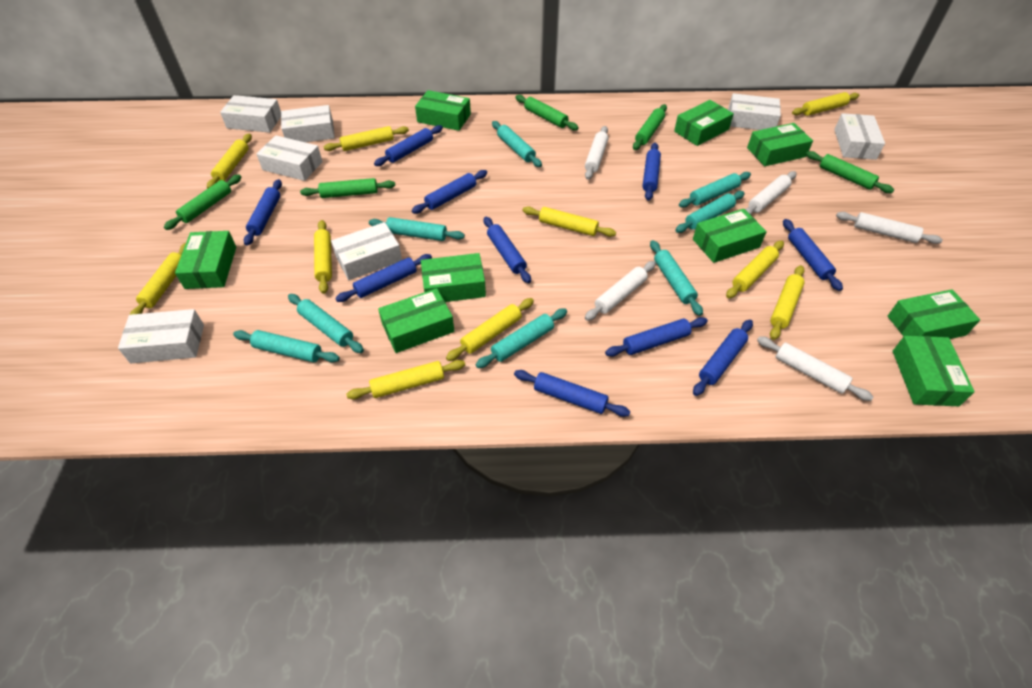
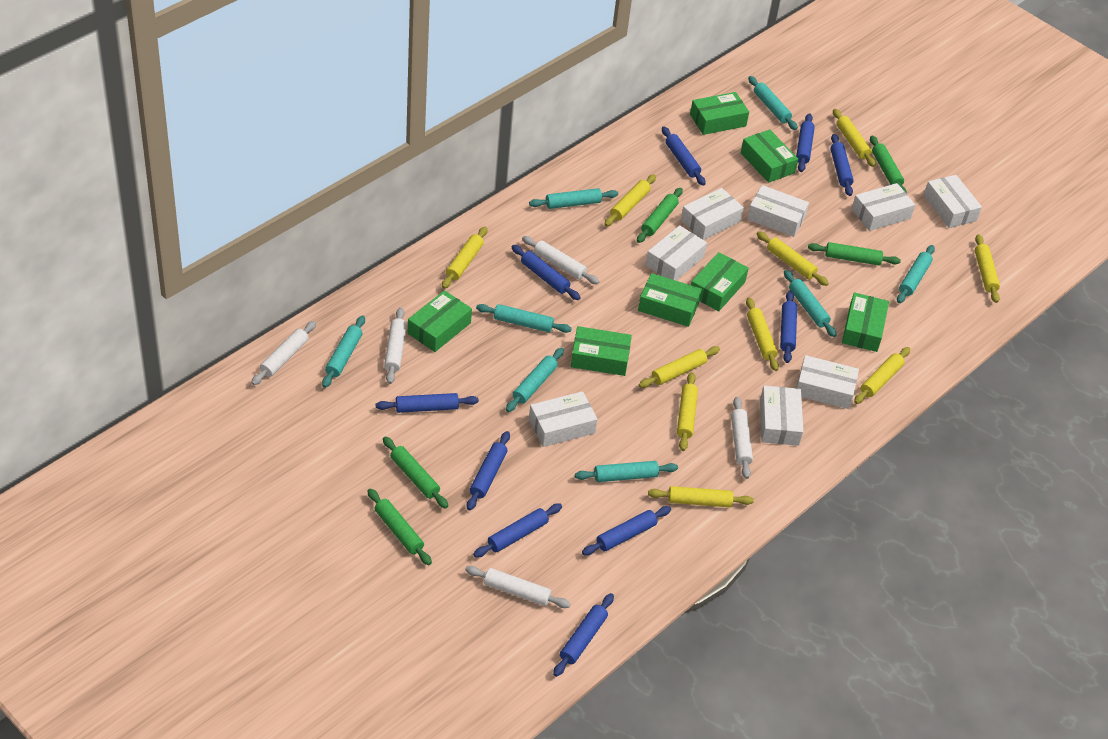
green box: [175,231,236,289] [378,288,454,353] [415,90,471,131] [421,253,486,302] [674,100,734,146] [693,209,767,263] [747,123,813,166] [887,289,980,339] [893,336,975,406] = 9 -> [408,290,472,352] [571,326,632,376] [638,273,702,327] [690,92,749,135] [691,252,749,311] [741,129,798,183] [842,293,889,352] = 7
white box: [118,309,204,363] [220,95,281,133] [257,135,323,181] [281,105,335,142] [331,222,402,280] [728,93,781,130] [834,113,885,160] = 7 -> [529,391,598,447] [646,225,707,281] [681,188,744,240] [747,185,809,237] [760,386,803,446] [797,355,859,409] [852,183,915,231] [924,175,982,228] = 8

